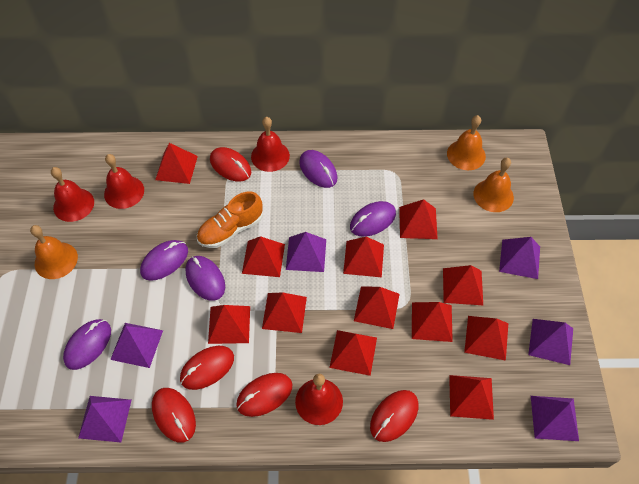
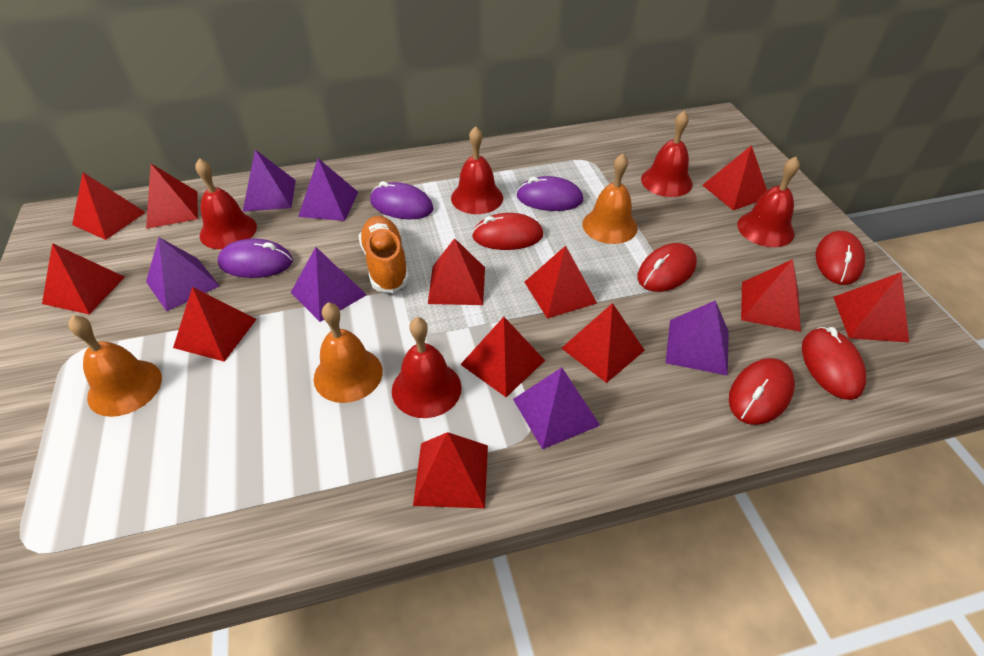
purple mouse: [63,319,111,370] [140,240,188,281] [185,256,225,301] [299,150,337,188] [350,201,396,237] = 5 -> [218,239,293,278] [370,181,434,219] [516,176,583,211] = 3
red bell: [51,167,94,222] [104,154,144,209] [251,117,290,172] [295,374,343,425] = 4 -> [195,158,257,249] [392,317,462,418] [451,126,503,214] [641,110,693,197] [737,156,800,247] = 5

